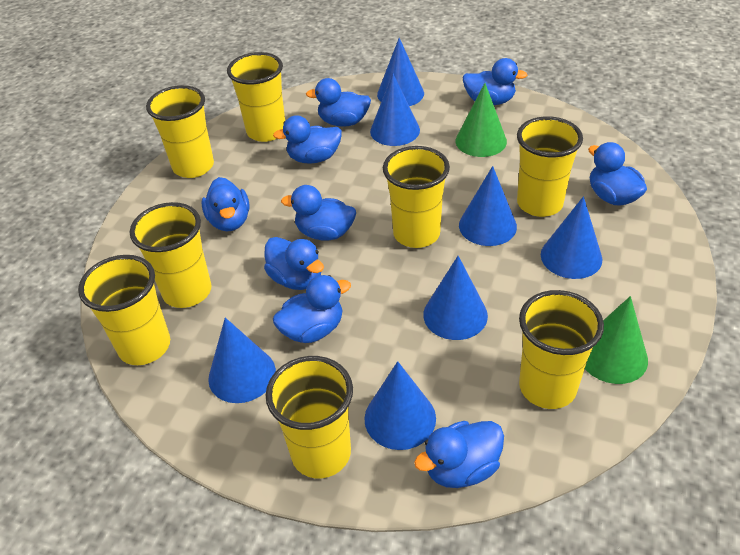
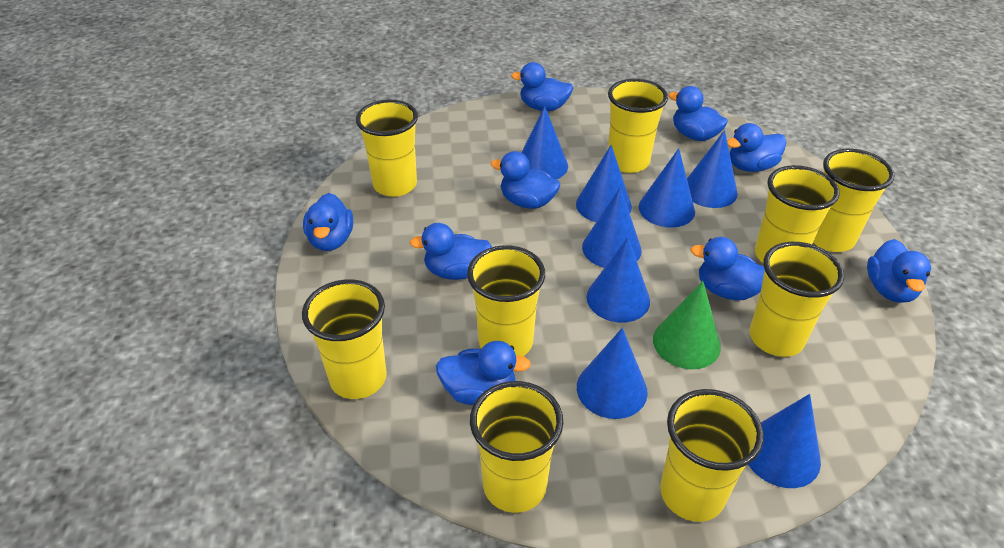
blue cone: [208,318,276,403] [364,361,436,450] [370,74,420,146] [377,38,424,106] [423,256,488,340] [459,166,517,246] [541,196,602,279] = 7 -> [521,106,568,179] [576,145,632,222] [577,328,648,419] [582,187,642,268] [587,237,650,323] [639,148,695,228] [687,130,738,208] [748,394,821,488] = 8
green cone: [455,83,507,157] [585,296,648,384] = 2 -> [653,281,721,369] = 1
yellow cup: [78,255,170,365] [130,202,211,308] [146,85,214,178] [227,52,285,142] [266,356,353,478] [383,146,450,248] [517,116,583,217] [519,290,604,409] = 8 -> [302,279,387,399] [356,100,418,197] [467,245,545,356] [470,381,564,513] [608,79,668,173] [660,389,764,522] [750,242,844,357] [755,165,840,264] [813,149,895,252] = 9

